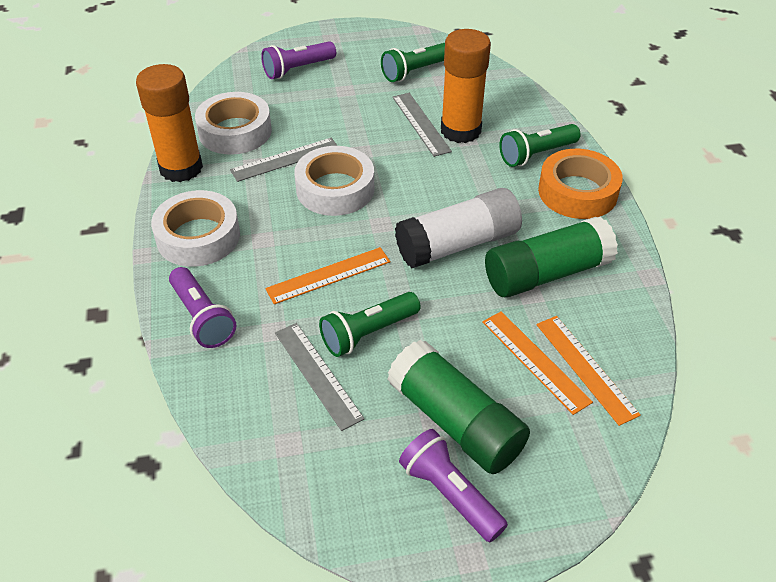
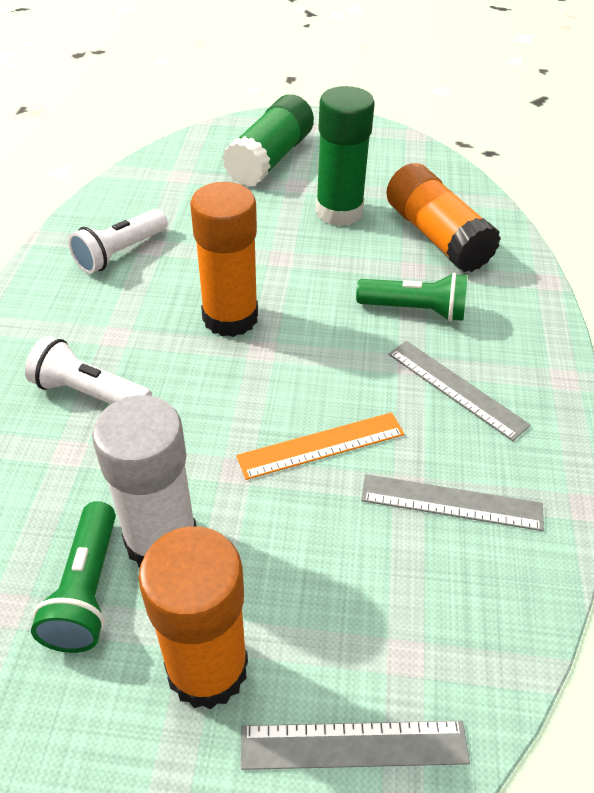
green flashlight: [319,292,421,357] [381,43,445,82] [499,124,581,167] = 3 -> [31,501,116,653] [356,272,468,322] = 2
orange glue stick: [136,64,203,182] [441,29,491,143] = 2 -> [138,526,248,709] [190,182,258,337] [386,163,501,272] = 3
orange ruler: [265,247,390,304] [482,311,593,415] [536,316,641,426] = 3 -> [236,412,404,480] = 1
orange tape: [538,149,623,219] = 1 -> none = 0
purple flashlight: [169,267,236,348] [261,41,336,79] [399,429,508,542] = 3 -> none = 0
white flashlight: none = 0 -> [25,336,152,404] [68,209,168,274] = 2
white tape: [151,190,240,267] [195,92,272,155] [294,146,374,216] = 3 -> none = 0

